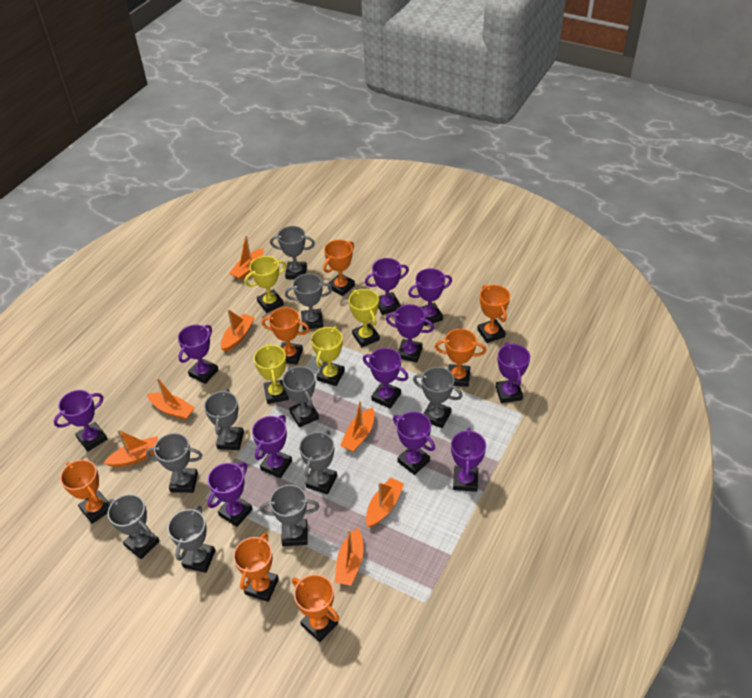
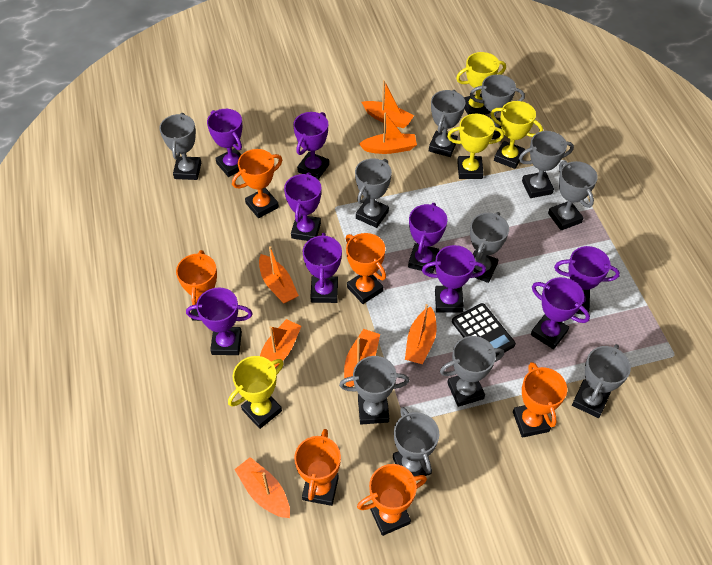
black calculator: none = 0 -> [452,303,516,356] = 1
grey trophy: [108,494,160,559] [146,433,202,493] [168,505,215,573] [204,389,244,450] [260,485,320,546] [270,226,315,279] [282,366,319,427] [285,274,333,330] [299,430,337,495] [413,367,463,428] = 10 -> [159,113,201,180] [339,356,409,424] [355,158,392,228] [393,407,439,476] [429,90,466,157] [440,336,504,407] [470,74,525,139] [470,212,509,283] [519,131,574,198] [548,161,598,230] [572,344,631,418] = 11
orange trophy: [60,460,110,524] [233,533,279,602] [262,307,310,365] [292,574,339,642] [323,240,355,296] [435,329,486,387] [477,285,510,343] = 7 -> [176,250,217,321] [232,149,282,218] [294,429,341,506] [346,233,386,304] [357,464,427,536] [513,362,567,438] = 6
purple trophy: [54,390,108,451] [178,325,218,384] [207,463,253,527] [252,415,292,478] [363,348,409,409] [365,258,409,315] [386,304,434,362] [393,411,435,475] [408,268,452,326] [451,428,486,492] [496,342,530,403] = 11 -> [186,287,253,355] [207,109,242,177] [284,172,321,241] [293,112,329,180] [303,233,342,303] [408,203,447,273] [422,245,486,313] [531,277,590,349] [554,246,620,315] = 9

